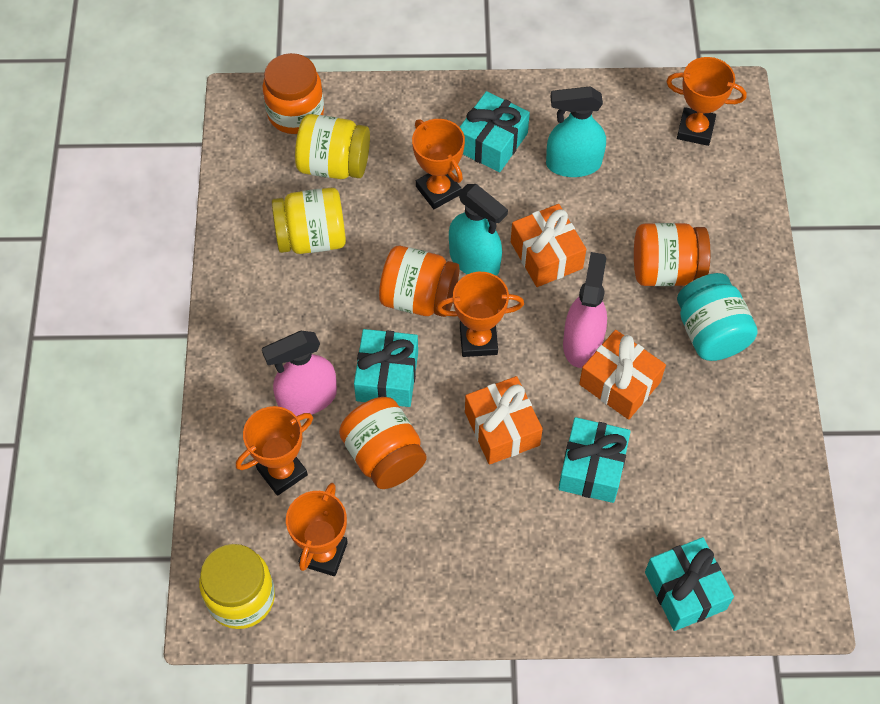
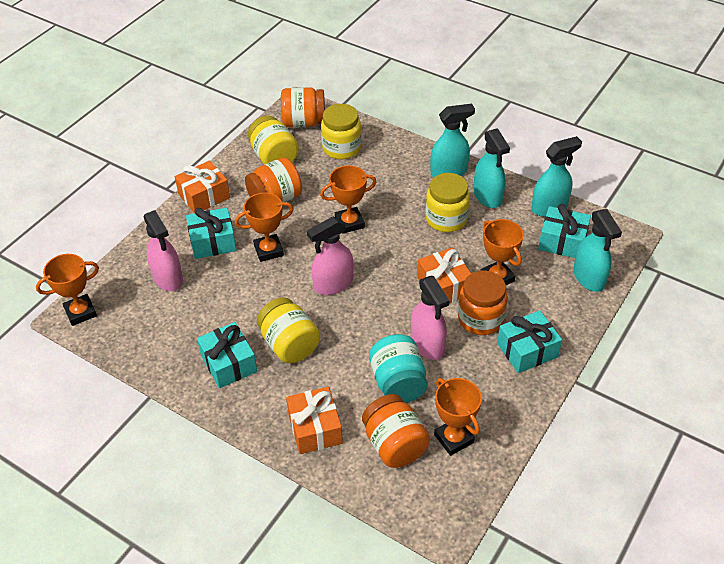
pink spray bottle: [262,331,337,416] [563,252,607,368] = 2 -> [143,210,183,291] [307,217,354,295] [411,276,450,360] = 3
turquoise spray bottle: [449,184,508,276] [546,86,606,177] = 2 -> [430,104,475,177] [474,128,510,208] [531,136,582,217] [573,209,622,292] = 4
yellow jar: [199,544,275,629] [272,188,346,254] [295,114,370,179] = 3 -> [248,116,299,164] [257,297,320,363] [321,104,362,159] [425,173,470,232] = 4

